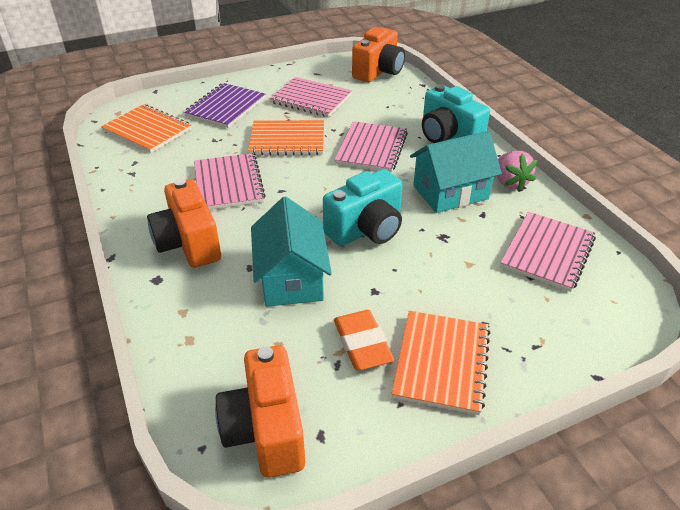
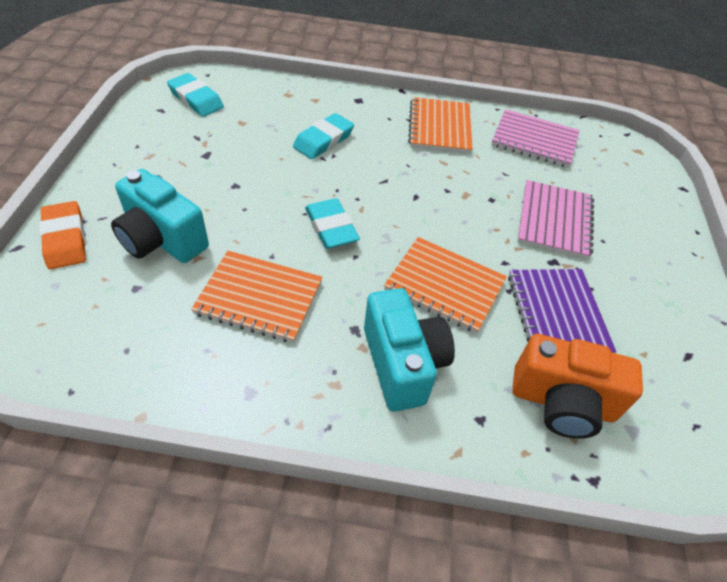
orange camera: [147,179,221,268] [215,345,305,478] [352,27,405,82] = 3 -> [512,334,643,439] = 1
pink notebook: [194,153,266,210] [269,77,352,117] [334,121,408,172] [500,212,596,292] = 4 -> [491,109,580,168] [517,180,594,259] = 2
pink strawberry: [497,151,537,192] = 1 -> none = 0
turquoise eraser: none = 0 -> [167,73,224,117] [293,113,354,159] [305,198,360,249] = 3
turquoise house: [251,197,332,307] [410,131,502,213] = 2 -> none = 0

